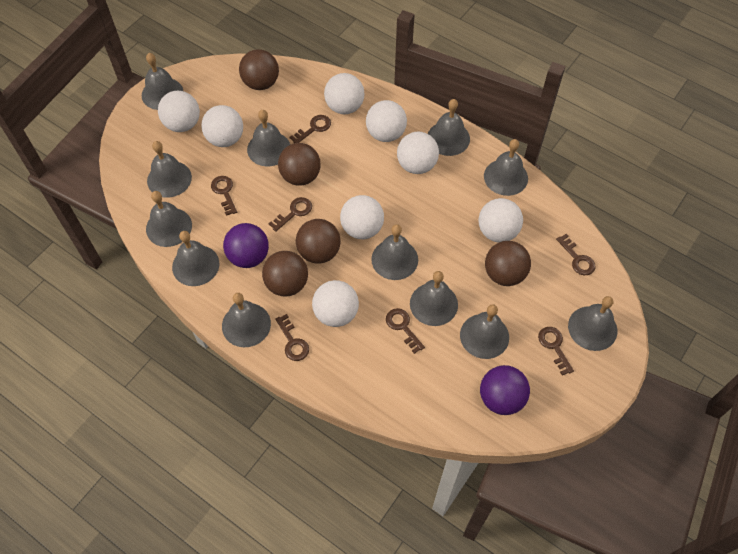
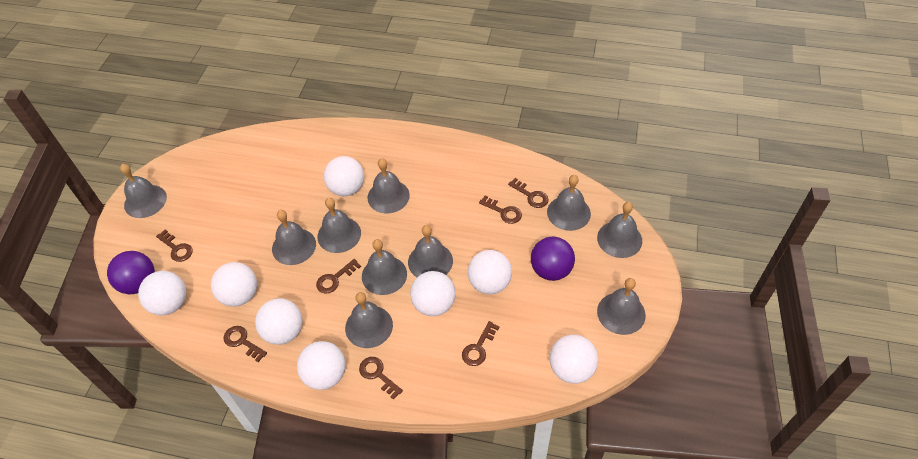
brown ball: [239,49,279,90] [262,251,308,297] [278,143,321,186] [296,219,341,264] [485,241,531,286] = 5 -> none = 0
grey bell: [142,53,183,110] [146,191,192,247] [147,141,192,198] [172,231,219,286] [222,293,271,347] [247,110,290,167] [371,224,418,280] [410,271,458,326] [428,99,470,156] [460,304,509,359] [484,139,528,196] [568,296,617,351] = 12 -> [120,164,167,218] [272,210,316,265] [317,198,361,253] [345,292,393,348] [362,239,407,295] [367,158,410,213] [408,225,453,277] [547,175,591,231] [597,202,642,258] [597,278,646,335] = 10

